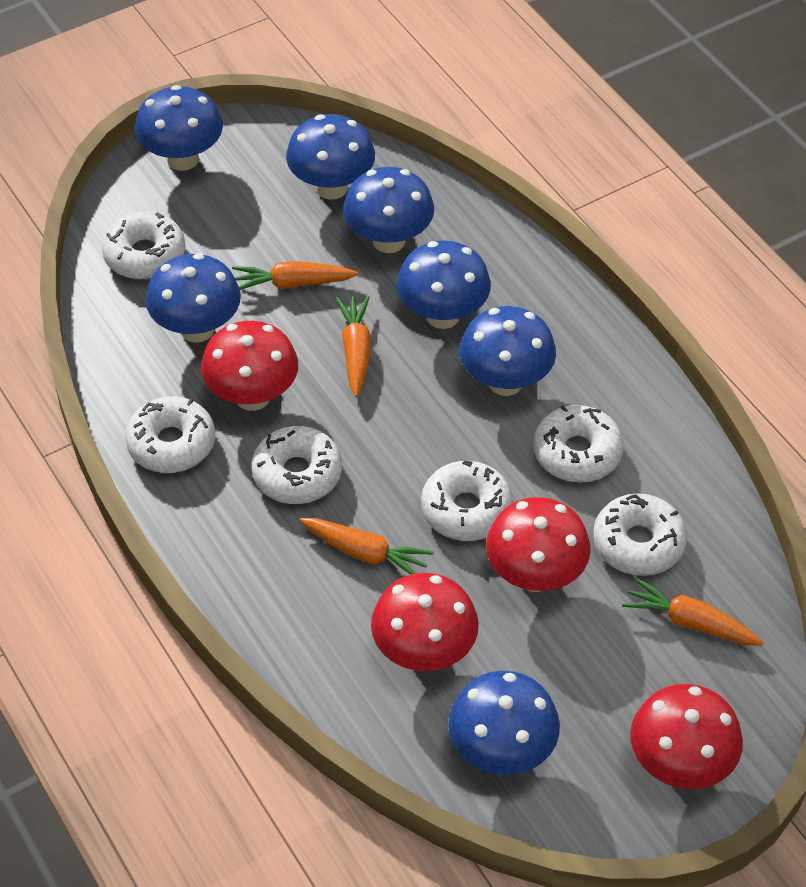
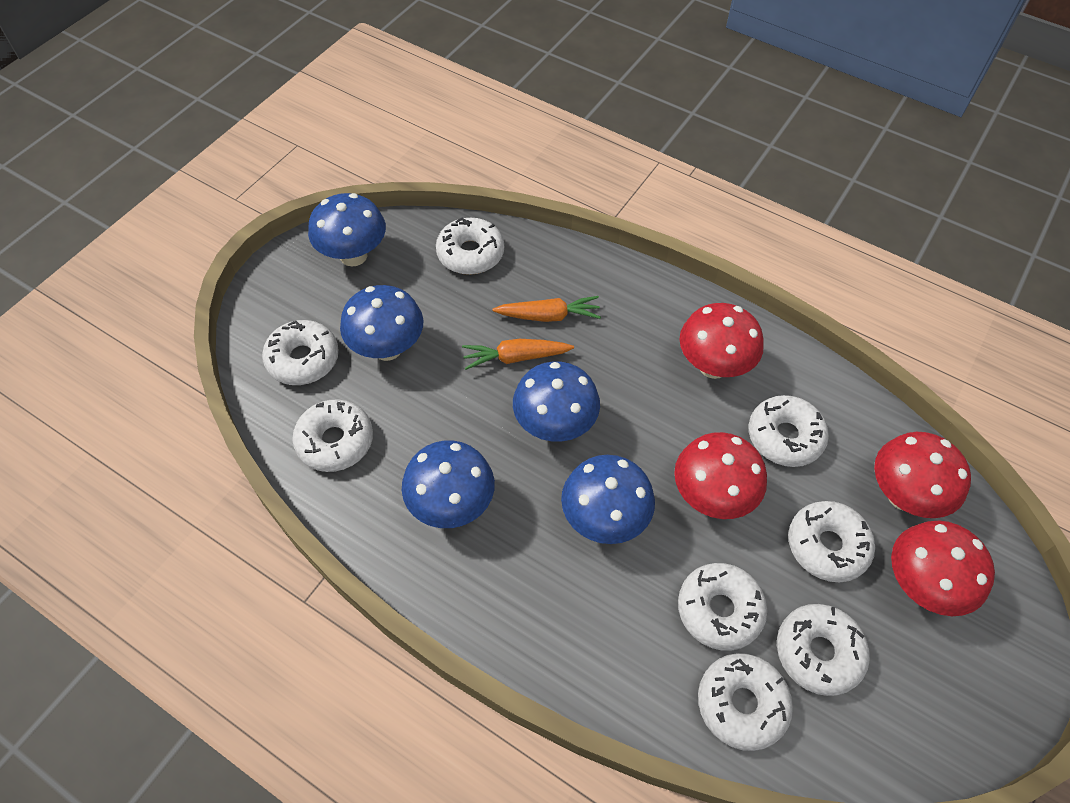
blue mushroom: [135,85,223,171] [146,253,241,343] [286,114,375,199] [343,167,434,253] [397,240,491,329] [448,671,560,775] [459,306,556,396] = 7 -> [308,193,386,267] [340,285,423,361] [402,440,495,528] [513,361,600,442] [561,455,655,544] = 5
orange carrot: [232,261,358,290] [299,518,434,575] [336,296,371,397] [622,577,764,646] = 4 -> [462,339,574,370] [492,296,601,322] = 2
white donut: [102,212,185,279] [125,396,215,473] [251,426,342,504] [421,461,513,541] [533,405,624,483] [593,494,687,576] = 6 -> [262,320,339,385] [292,399,373,472] [436,218,504,275] [678,563,767,651] [698,653,793,751] [748,395,829,467] [777,604,870,696] [788,501,875,582] = 8

